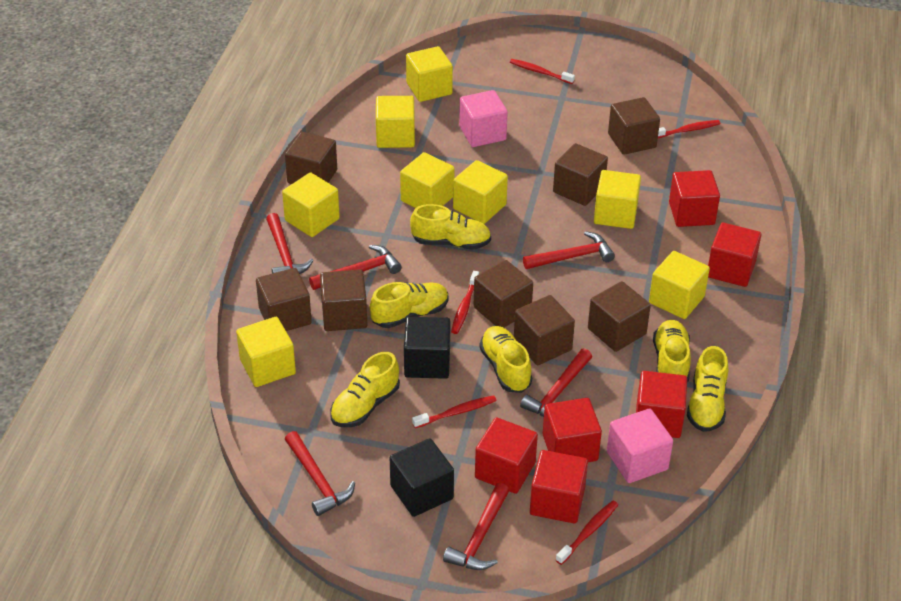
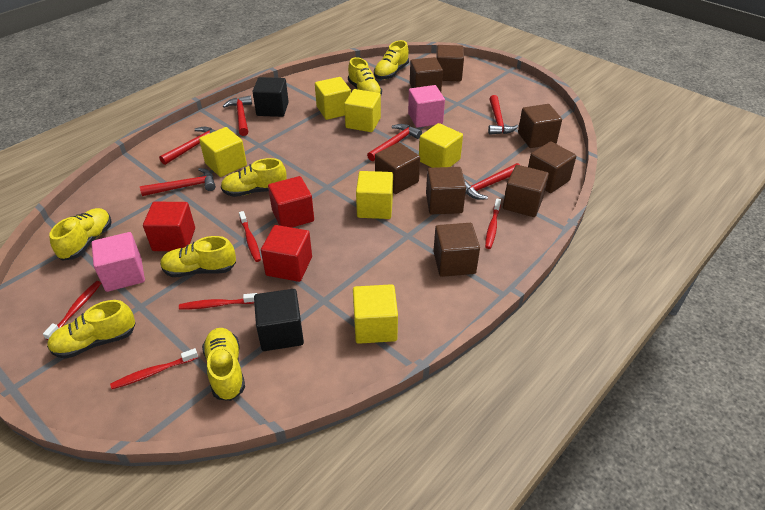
red cube: [475,417,538,494] [530,450,588,523] [543,398,602,462] [636,371,687,438] [669,170,720,227] [708,223,761,287] = 6 -> [143,202,195,251] [261,225,312,282] [268,176,314,228] = 3
yellow cube: [236,317,296,387] [282,172,340,237] [376,96,415,148] [400,152,455,208] [406,46,453,102] [453,160,508,224] [594,170,641,229] [649,251,710,319] = 8 -> [199,127,247,177] [315,77,351,120] [344,89,381,132] [353,284,398,344] [356,171,393,219] [419,123,463,168] = 6
yellow shoe: [330,352,400,427] [370,282,449,328] [410,204,491,250] [479,326,532,393] [653,320,691,383] [687,346,728,432] = 6 -> [47,300,136,359] [49,208,112,261] [160,236,236,277] [202,328,245,401] [221,158,287,197] [348,57,382,95] [374,40,409,80] = 7

